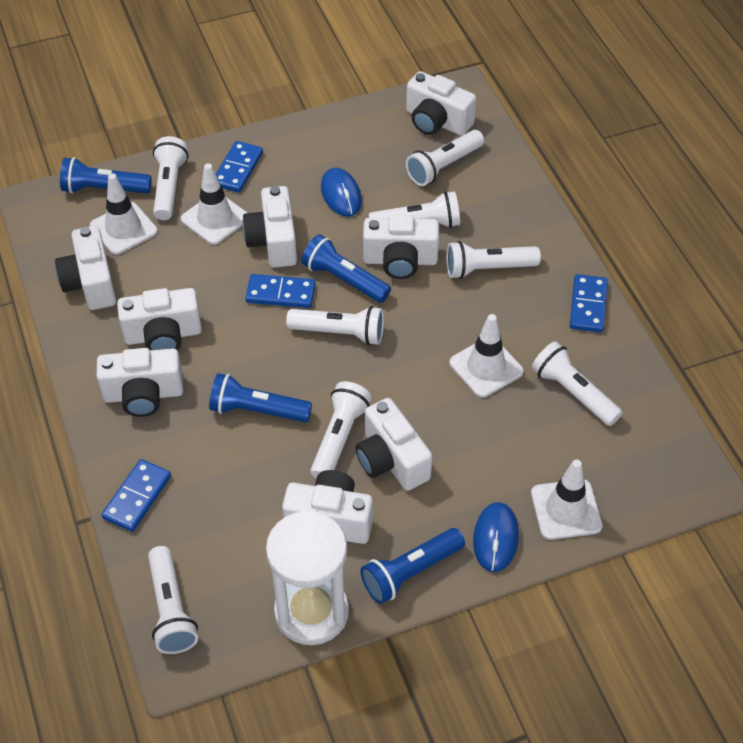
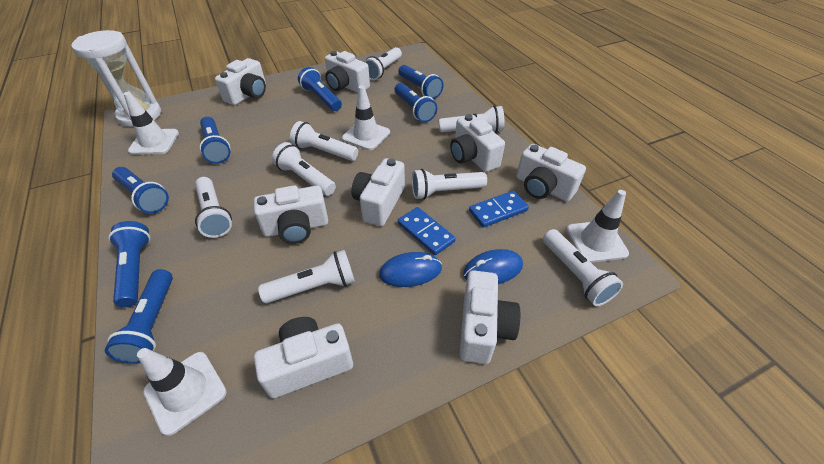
blue domino: [102,459,171,532] [216,141,263,193] [246,274,315,308] [570,274,608,332] = 4 -> [398,207,456,255] [469,191,529,228] = 2
blue flashlight: [60,157,152,193] [209,373,312,422] [301,234,391,303] [361,528,465,604] = 4 -> [105,269,173,364] [108,221,150,307] [112,167,169,213] [199,117,230,164] [298,67,342,111] [395,83,437,122] [398,65,443,99] = 7

